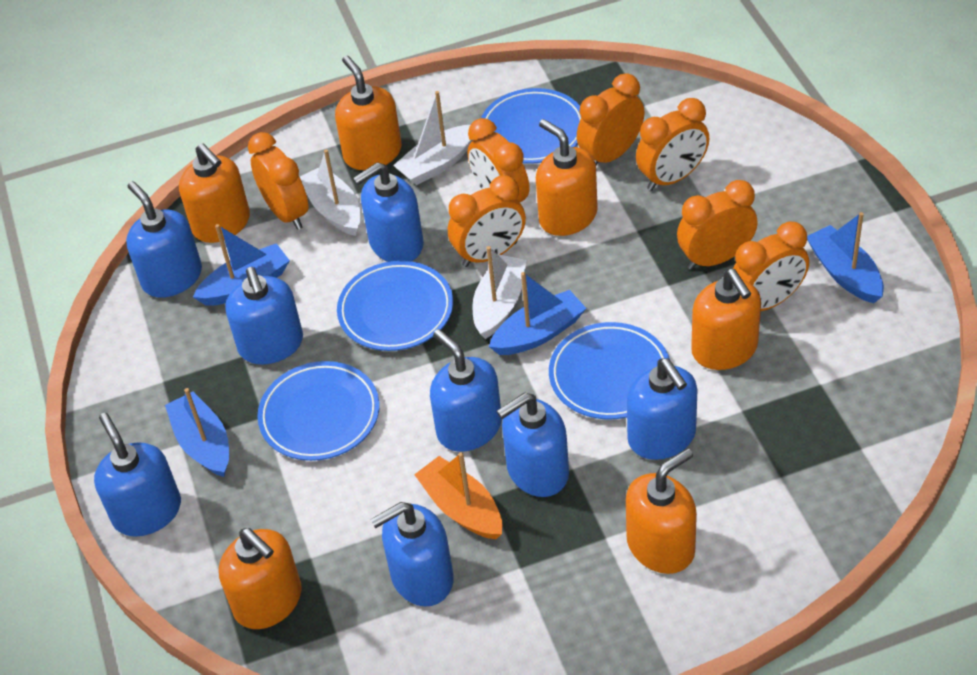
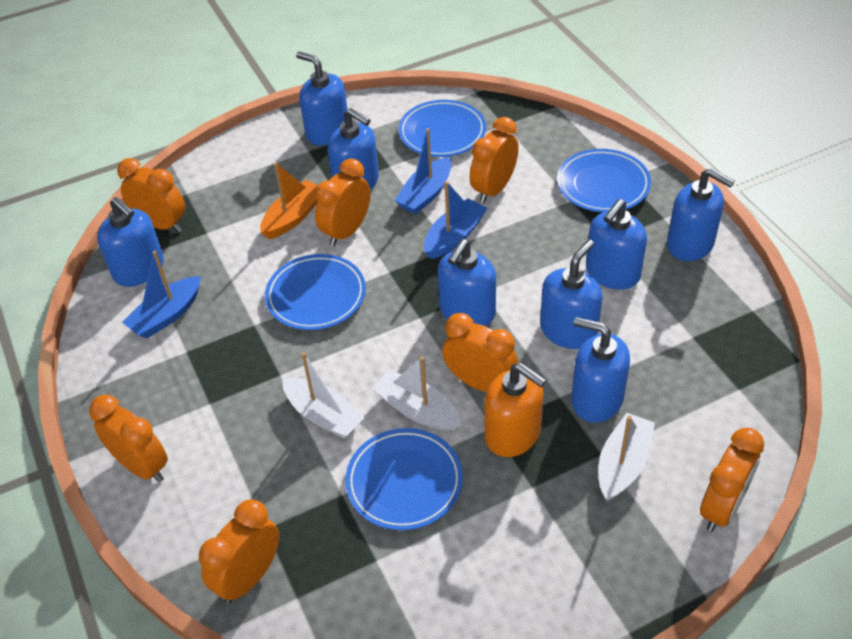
blue boat: [165,388,229,477] [193,224,290,306] [489,272,586,355] [807,212,884,303] = 4 -> [122,251,201,339] [394,128,452,214] [424,181,487,259] = 3
orange soap dispenser: [179,143,250,243] [219,528,302,629] [335,56,402,170] [536,119,598,236] [626,448,697,574] [691,269,761,370] = 6 -> [484,363,546,457] = 1

